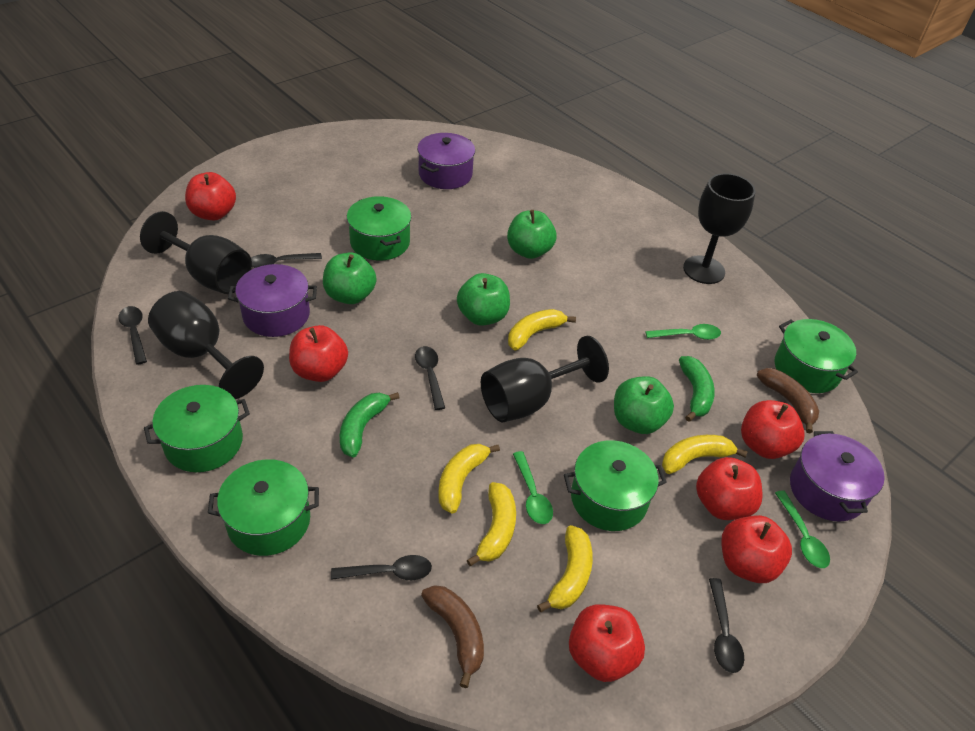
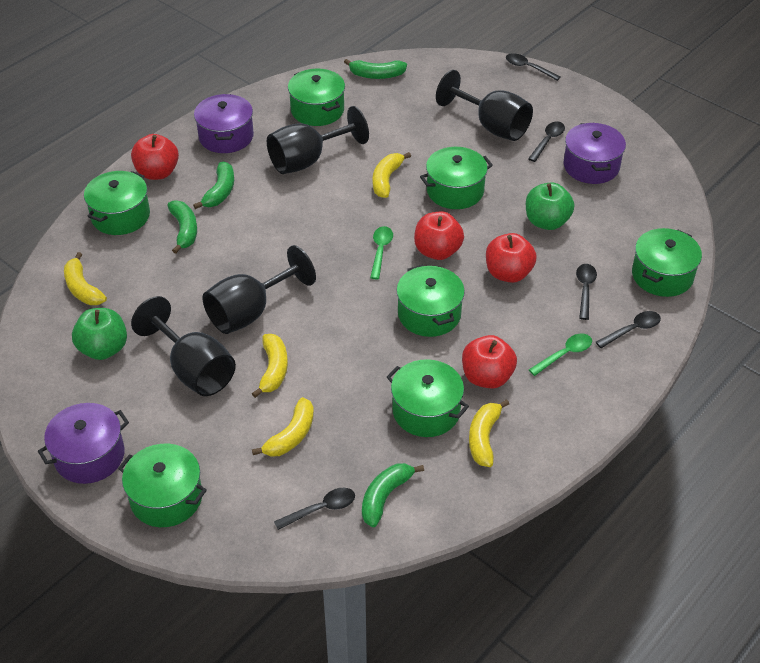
brown banana: [421,585,484,688] [757,368,819,433] = 2 -> none = 0
green apple: [323,252,376,304] [457,273,510,326] [507,210,556,259] [614,376,674,434] = 4 -> [72,308,127,360] [526,182,574,230] = 2
green banana: [340,392,400,457] [679,356,715,422] = 2 -> [167,200,197,254] [193,161,234,209] [344,59,407,79] [362,463,424,527] = 4
green pot: [144,385,250,472] [208,459,319,556] [347,196,411,261] [564,440,667,531] [775,319,858,393] = 5 -> [84,171,150,235] [118,444,207,527] [288,68,345,126] [387,359,469,437] [396,265,465,337] [420,147,493,209] [632,228,702,297] = 7
green spoon: [513,451,553,524] [645,324,721,340] [775,490,830,568] = 3 -> [370,226,393,279] [529,334,592,376] = 2
red apple: [185,172,236,220] [289,325,348,382] [569,604,645,682] [696,457,763,520] [721,515,792,583] [741,400,805,459] = 6 -> [131,134,179,180] [414,211,464,260] [462,335,517,389] [486,233,537,283] = 4

